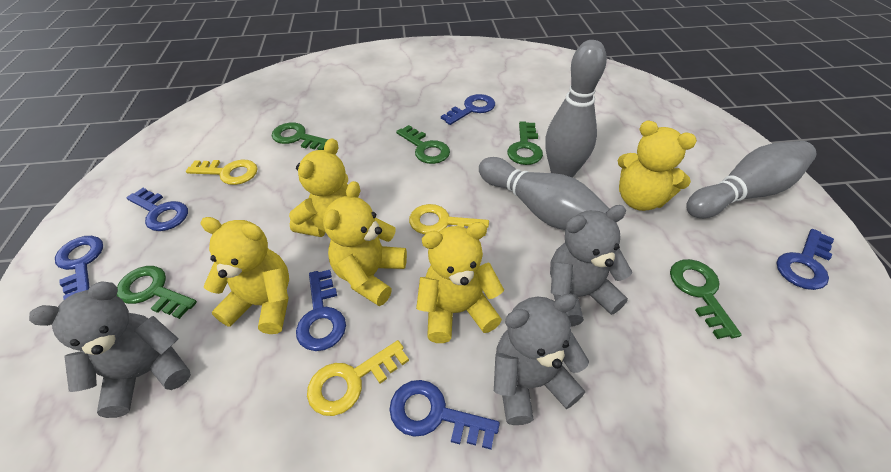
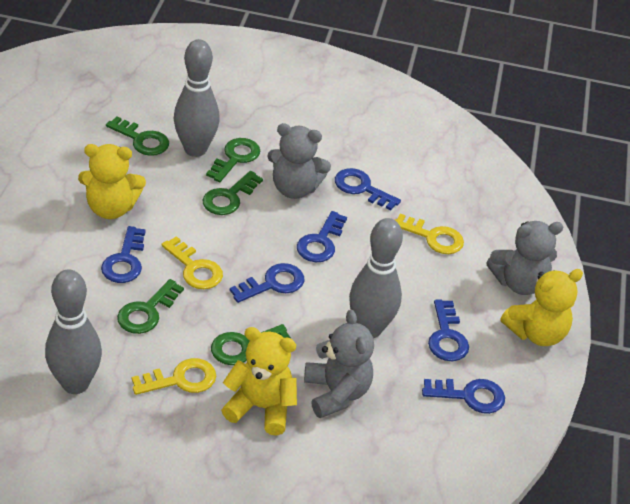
yellow teddy bear: [200,217,289,334] [289,138,348,237] [323,181,407,306] [416,222,504,343] [618,121,697,211] = 5 -> [78,144,146,219] [221,327,297,435] [500,269,583,346] = 3

